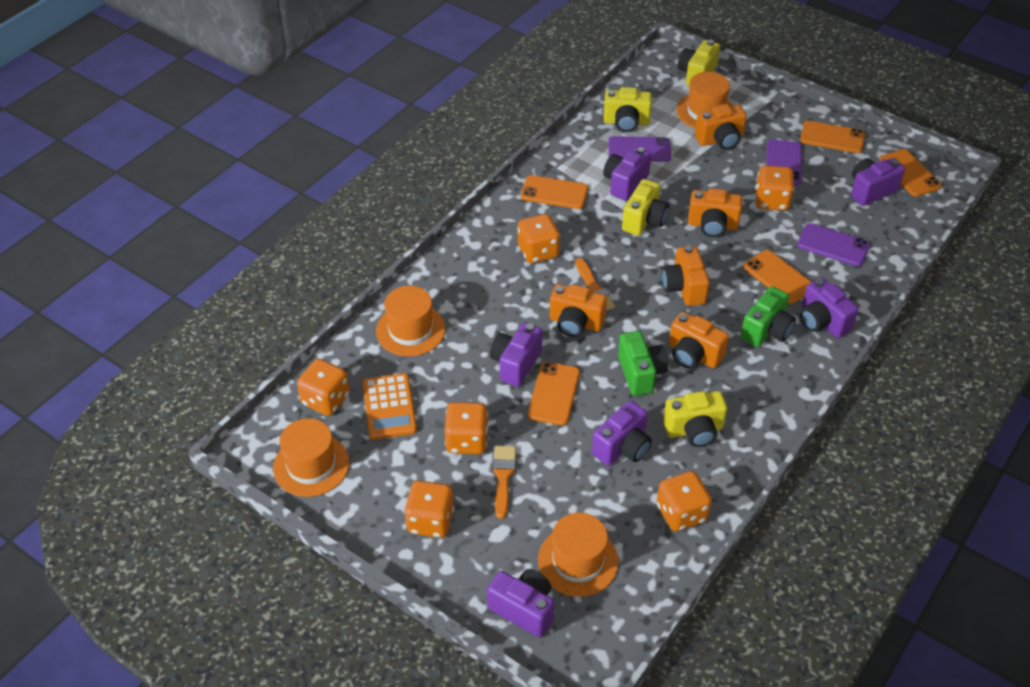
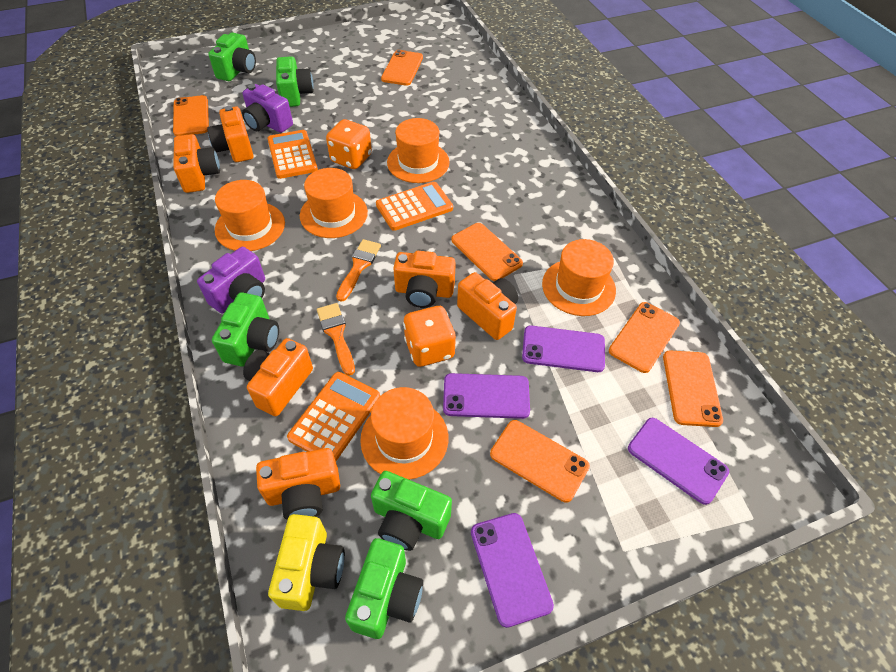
green camera: [618,331,668,396] [741,286,796,347] = 2 -> [208,32,256,81] [212,292,279,367] [276,56,314,107] [345,538,423,639] [371,471,452,551] = 5
orange calculator: [362,373,417,440] = 1 -> [267,130,318,179] [287,372,380,461] [376,182,453,231] = 3
orange camera: [550,284,607,337] [662,245,710,306] [669,312,729,368] [688,188,742,237] [695,104,747,150] = 5 -> [173,134,220,193] [207,106,254,162] [243,338,313,416] [256,448,340,520] [393,251,456,308] [457,272,518,340] = 6
orange dice: [297,359,350,416] [404,480,454,538] [445,402,489,454] [517,214,560,263] [657,471,712,532] [755,165,795,211] = 6 -> [326,119,372,169] [403,306,456,367] = 2
orange hat: [273,418,349,497] [376,286,445,356] [538,513,619,597] [677,72,733,128] = 4 -> [215,180,285,251] [300,168,368,238] [360,387,448,480] [387,118,450,183] [542,239,616,316] = 5
orange phone: [521,175,588,209] [528,362,580,425] [743,250,811,304] [800,121,865,153] [879,149,941,197] = 5 -> [173,95,209,136] [381,50,423,86] [451,223,523,281] [490,420,590,503] [609,302,680,373] [663,350,723,427] = 6
purple camera: [487,569,554,638] [490,322,542,387] [592,401,652,466] [603,147,651,201] [800,277,859,338] [851,158,905,206] = 6 -> [197,247,265,314] [242,84,293,133] = 2
purple phone: [609,136,671,162] [766,140,802,185] [797,223,870,266] = 3 -> [443,373,530,419] [471,513,554,628] [522,325,605,372] [628,418,729,505] = 4
yellow camera: [603,87,652,132] [622,179,670,236] [663,391,727,447] [678,40,720,86] = 4 -> [268,514,345,611] = 1

